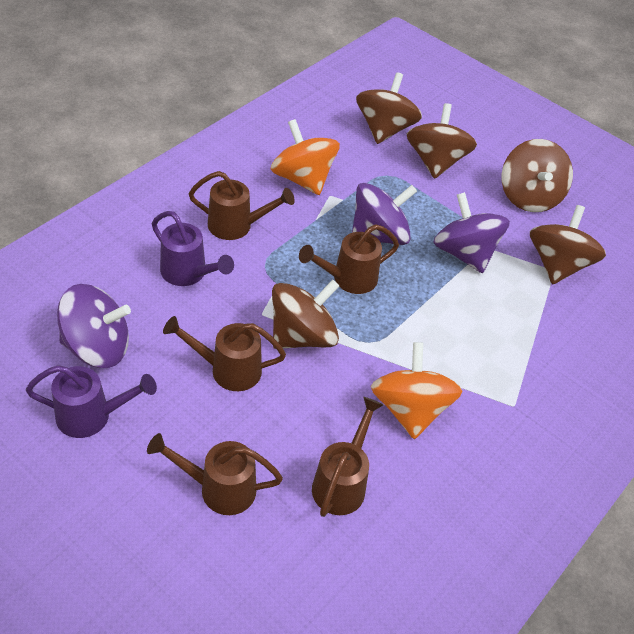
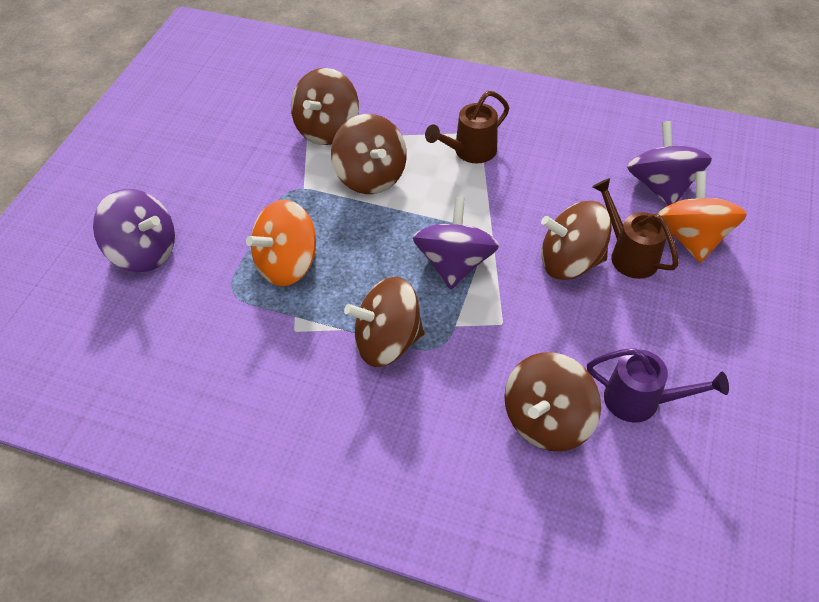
brown watering can: [147,433,283,515] [163,316,286,391] [189,171,295,240] [299,224,399,294] [312,397,383,517] = 5 -> [425,91,509,163] [592,178,679,279] = 2
purple watering can: [26,365,157,438] [152,211,234,286] = 2 -> [587,348,729,423] = 1

